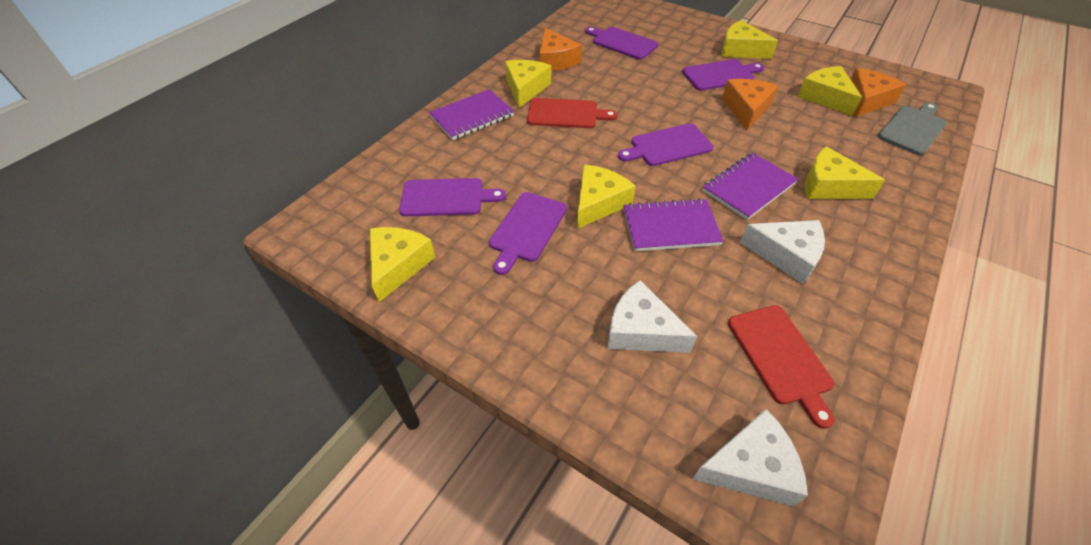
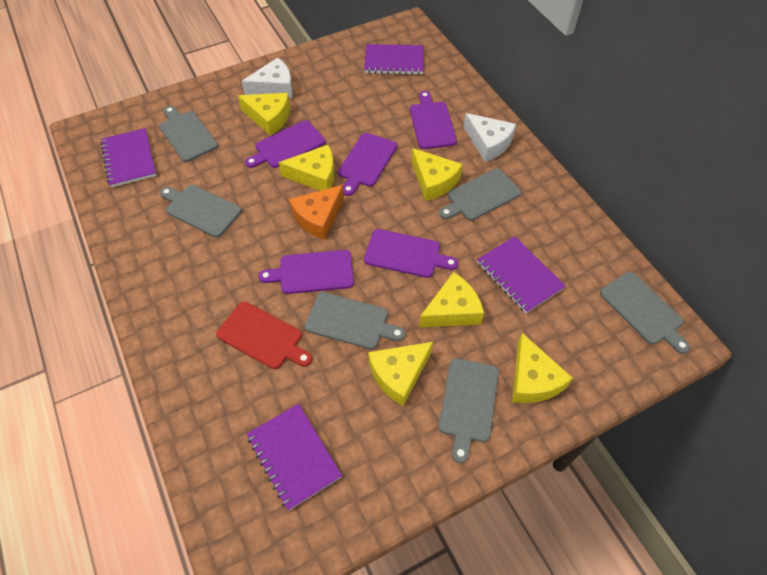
grey cutting board: [878,102,947,155] = 1 -> [159,106,218,162] [160,185,242,238] [305,292,405,349] [438,358,499,463] [439,169,521,221] [600,272,690,354] = 6
orange cheese: [539,28,582,71] [722,79,778,130] [850,68,907,117] = 3 -> [289,185,344,240] = 1
purple notebook: [429,89,514,140] [623,198,724,251] [702,152,798,220] = 3 -> [100,128,156,187] [247,404,342,511] [364,44,424,75] [477,236,565,314] = 4
red cutting board: [527,98,618,128] [728,305,835,429] = 2 -> [216,302,312,369] = 1
white cheese: [607,280,697,353] [692,409,808,507] [740,220,825,284] = 3 -> [241,58,293,98] [463,113,516,162] = 2

